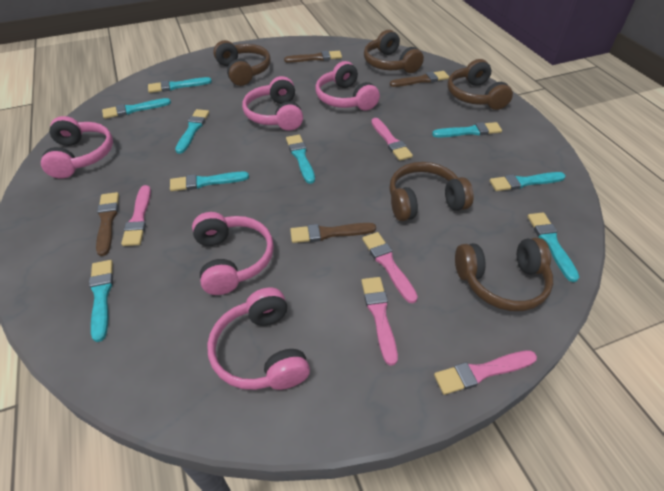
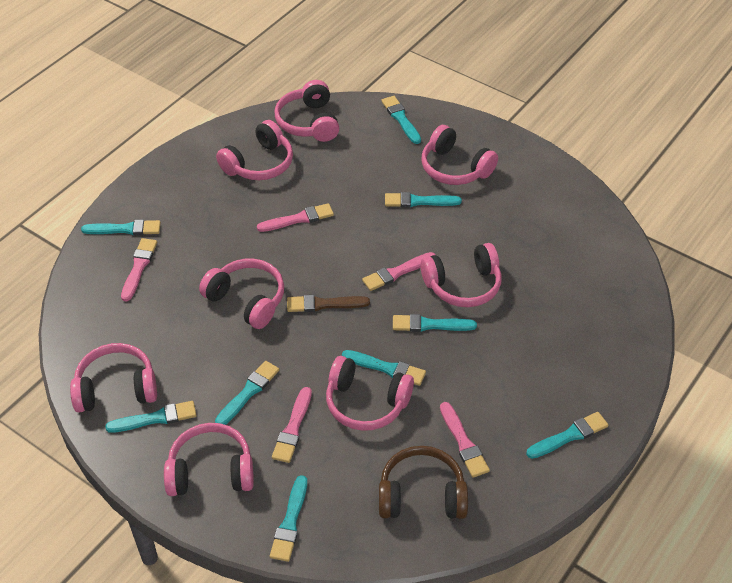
brown brush: [96,192,119,256] [284,51,342,63] [290,223,376,243] [390,71,449,87] = 4 -> [287,295,370,312] = 1
brown headphones: [213,40,270,86] [364,30,424,73] [389,162,474,221] [448,59,513,110] [455,238,553,311] = 5 -> [379,446,468,519] = 1
pink headphones: [41,116,113,179] [192,212,274,295] [207,287,310,390] [242,76,303,131] [315,61,380,111] = 5 -> [70,343,157,413] [164,423,254,496] [199,259,284,329] [216,120,293,180] [275,80,339,142] [326,356,414,431] [421,243,502,307] [422,125,498,185] = 8

